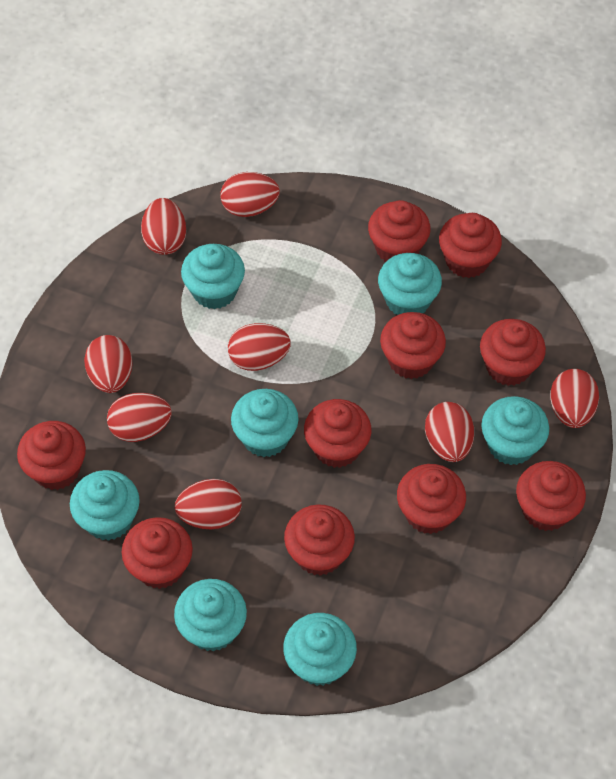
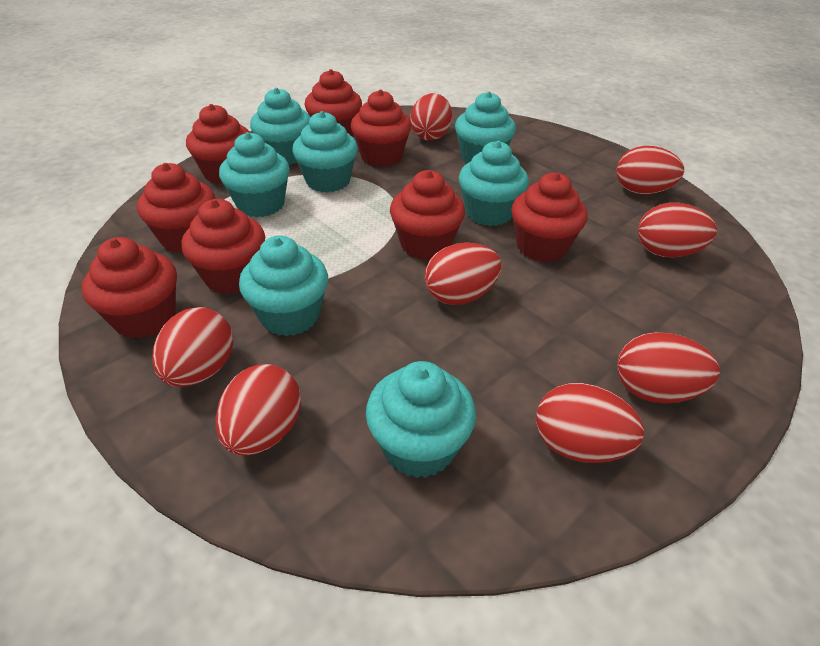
red cupcake: [17,421,86,490] [122,517,193,589] [284,504,355,576] [304,399,372,468] [368,200,431,262] [380,312,446,379] [397,464,466,534] [439,213,502,278] [480,319,546,386] [516,461,586,531] = 10 -> [82,237,177,339] [137,163,216,253] [181,199,265,294] [186,104,250,185] [304,69,362,137] [351,90,412,167] [390,170,465,260] [511,172,588,262] = 8

